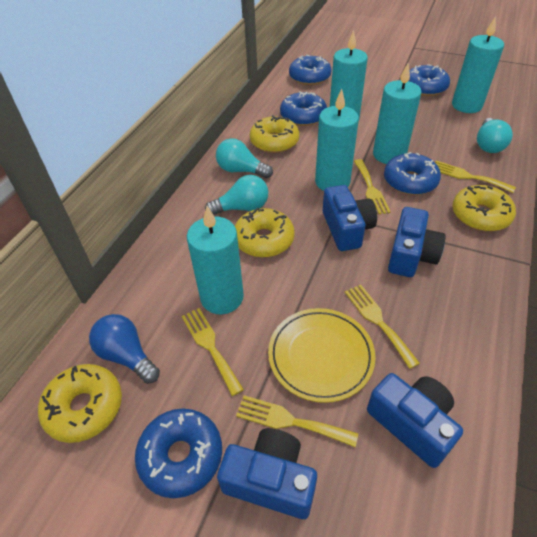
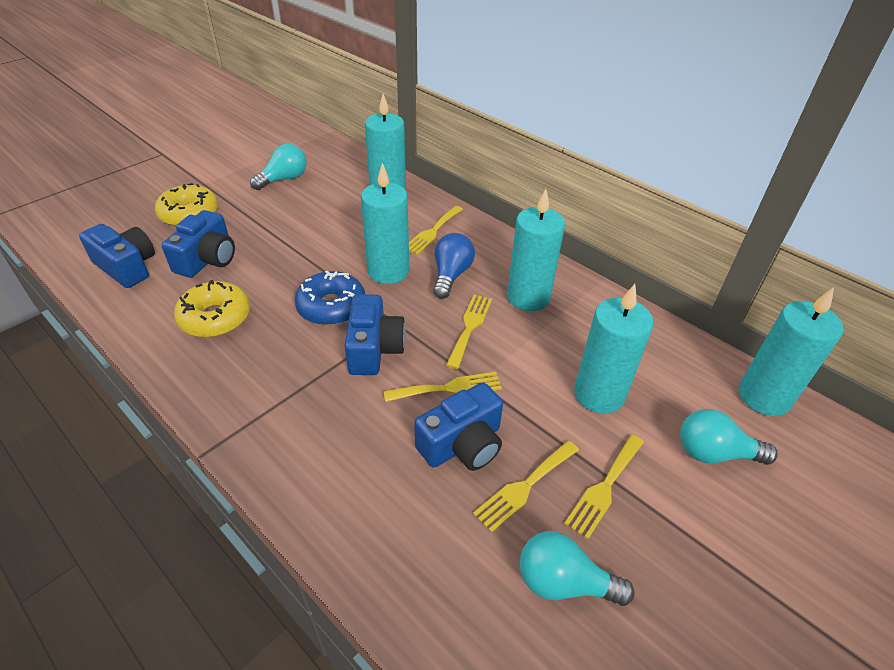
blue donut: [135,408,222,498] [280,91,327,126] [289,55,332,85] [384,152,441,195] [409,64,450,96] = 5 -> [294,270,365,325] = 1
yellow donut: [38,364,122,443] [235,208,295,258] [250,115,299,153] [452,185,516,231] = 4 -> [155,183,218,226] [174,280,250,337] = 2
yellow plate: [268,308,375,403] = 1 -> none = 0

